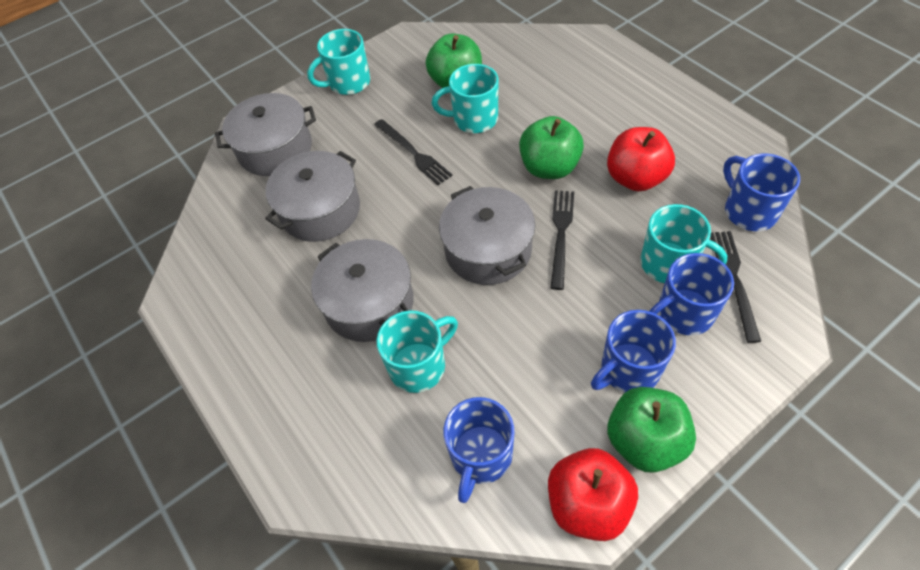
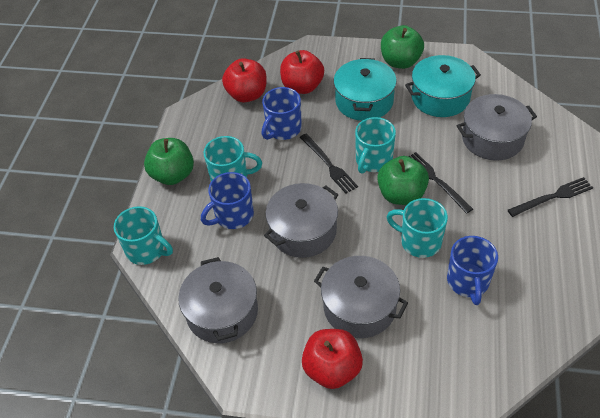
blue mug: [443,397,515,503] [591,310,676,393] [649,253,734,335] [723,154,800,231] = 4 -> [201,172,254,229] [262,87,302,140] [447,236,498,305] = 3
red apple: [548,448,638,541] [607,127,675,191] = 2 -> [222,58,267,102] [280,50,324,94] [302,329,363,389] = 3
turquoise pot: none = 0 -> [334,58,397,121] [405,55,481,117] = 2

